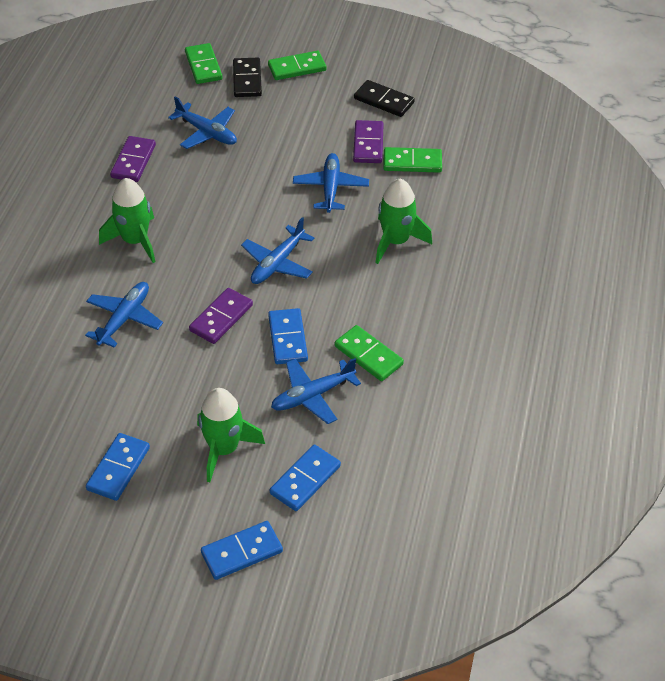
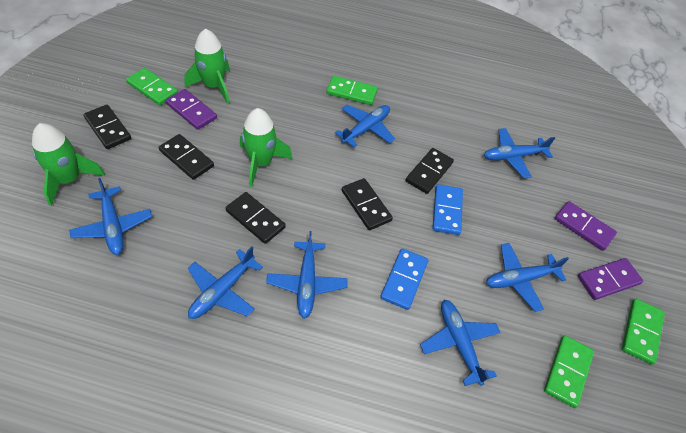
black domino: [233,58,262,97] [354,80,415,117] = 2 -> [83,105,131,149] [159,134,214,180] [225,192,286,244] [342,178,393,230] [406,148,454,194] = 5
blue domino: [86,433,150,501] [201,521,283,580] [268,308,308,364] [270,445,341,511] = 4 -> [380,248,428,310] [432,184,463,235] = 2
blue plane: [85,282,163,348] [168,96,237,149] [241,217,314,284] [271,358,361,424] [293,153,369,213] = 5 -> [69,178,152,255] [188,246,263,319] [266,231,348,319] [335,105,395,147] [420,300,501,386] [484,128,555,178] [486,243,569,312] = 7

